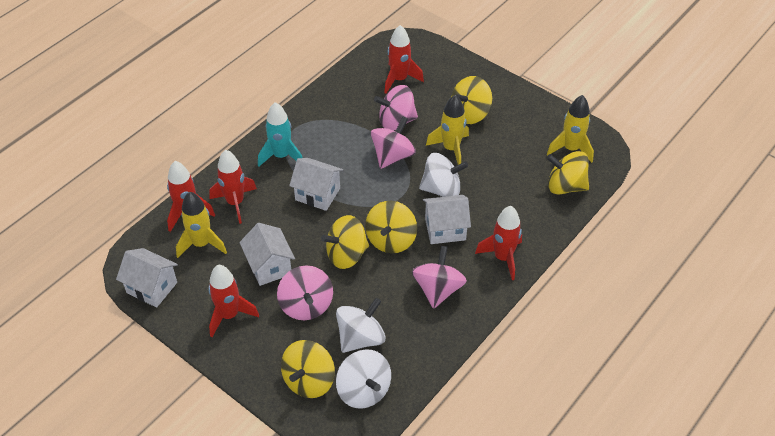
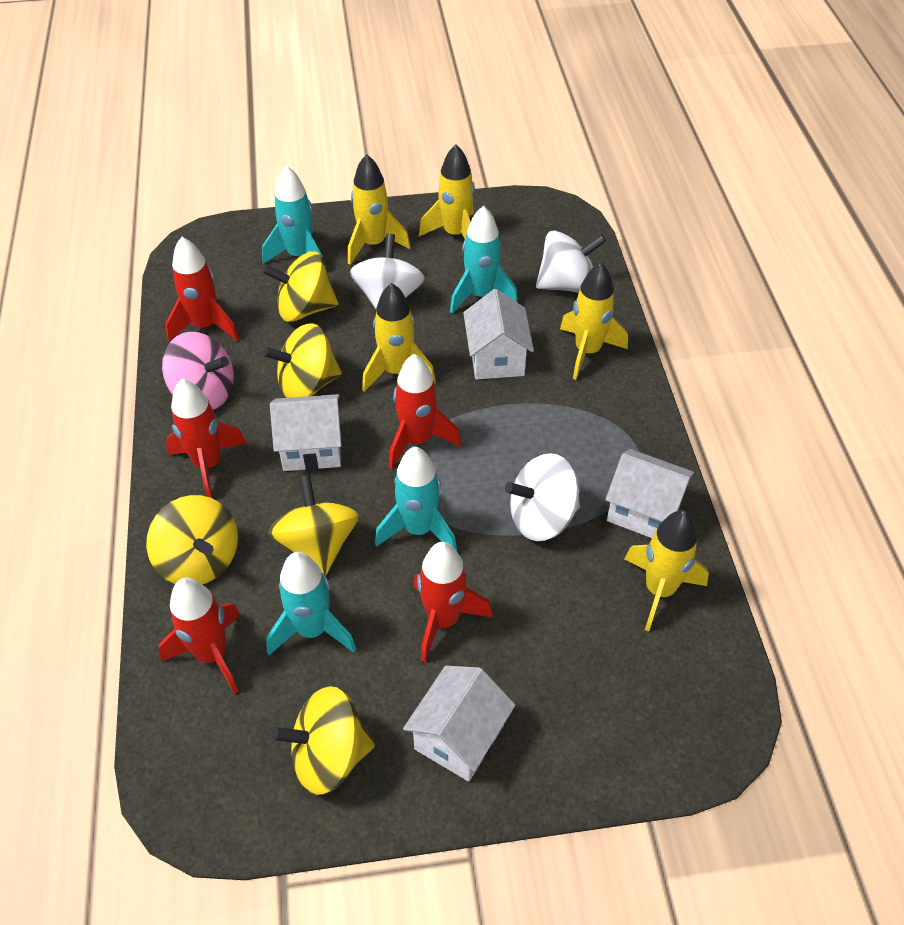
pink spinning top: [277,266,333,320] [371,117,416,169] [374,85,418,131] [412,246,467,309] = 4 -> [162,332,234,410] = 1
turquoise rocket: [258,102,302,167] = 1 -> [262,166,323,264] [266,552,356,655] [375,447,457,551] [450,206,518,314] = 4
yellow rocket: [176,192,227,258] [426,95,469,165] [547,95,594,163] = 3 -> [348,154,410,265] [362,283,436,392] [419,145,475,239] [560,263,628,380] [624,510,709,631] = 5

